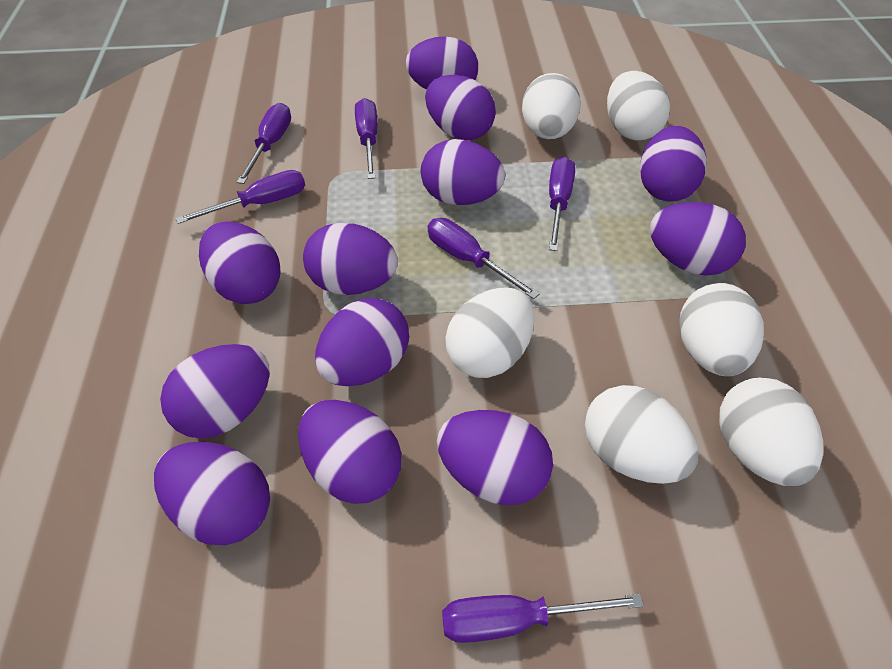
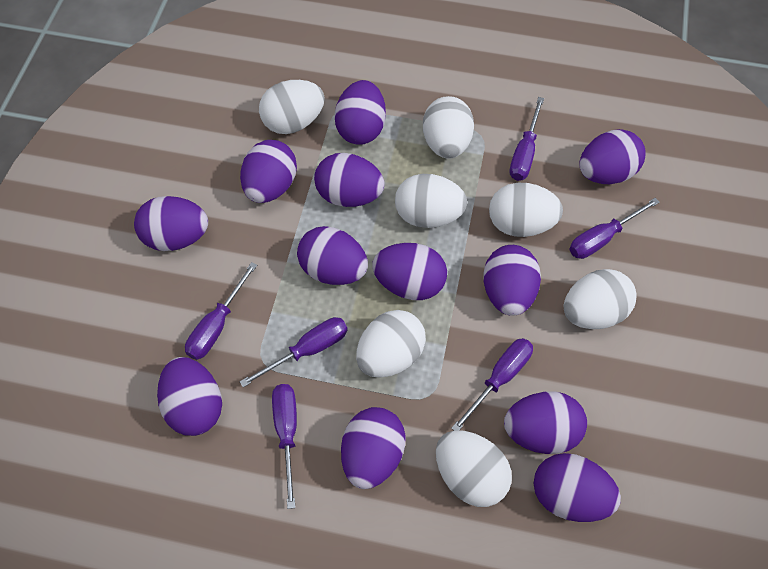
white egg: [445,288,535,378] [522,73,581,139] [585,385,698,484] [607,71,670,140] [679,283,764,376] [719,378,823,486] = 6 -> [259,80,325,134] [356,310,426,377] [395,174,467,228] [423,96,474,159] [436,430,512,507] [489,183,563,237] [564,269,637,329] = 7

